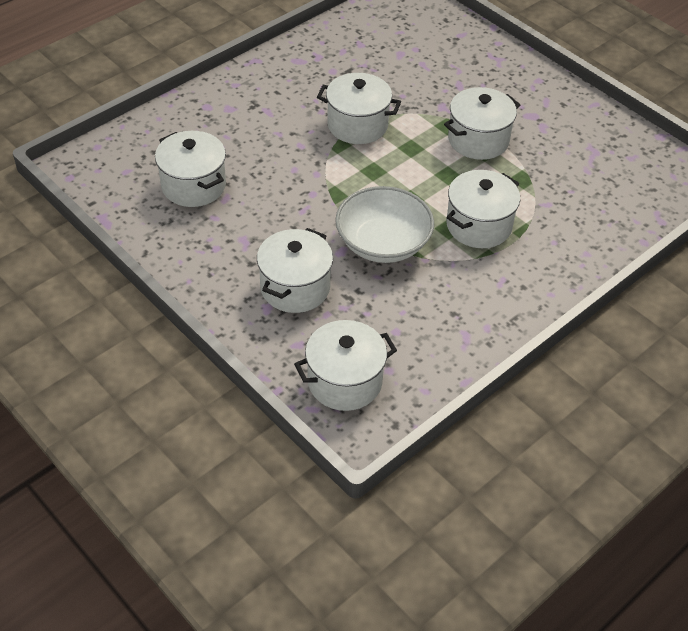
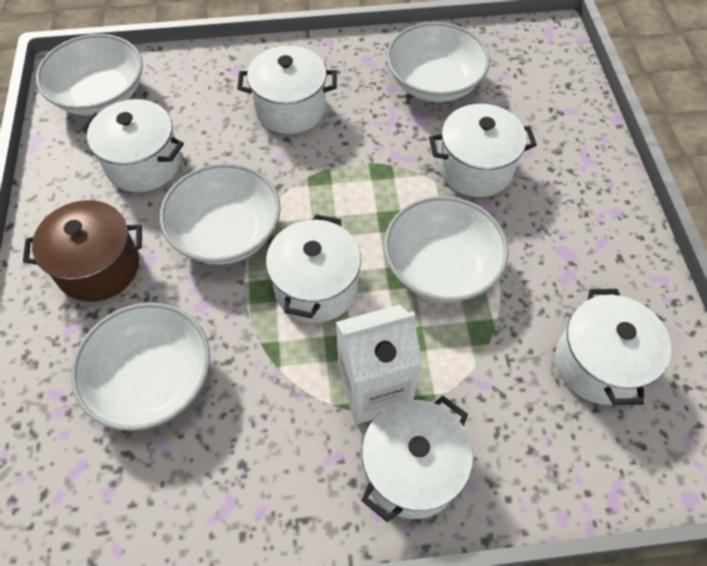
brown pot: none = 0 -> [23,200,142,302] = 1
white bowl: [335,186,434,263] = 1 -> [36,34,143,115] [71,303,210,431] [160,163,281,265] [384,196,509,303] [386,22,490,102] = 5
white carton: none = 0 -> [336,304,423,424] = 1

